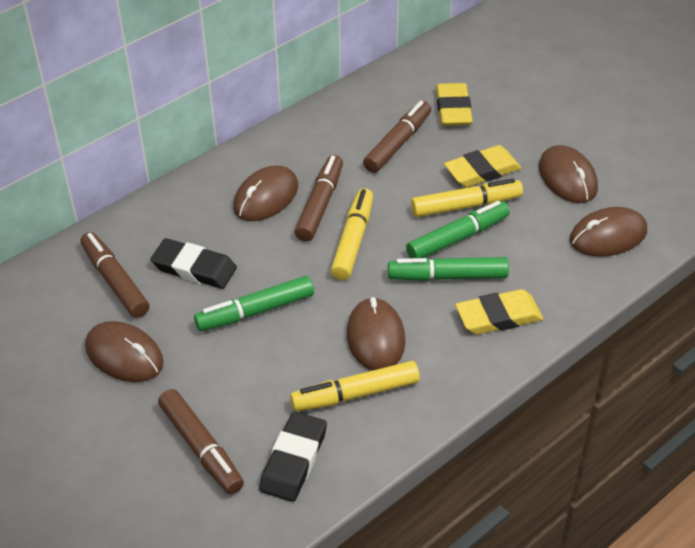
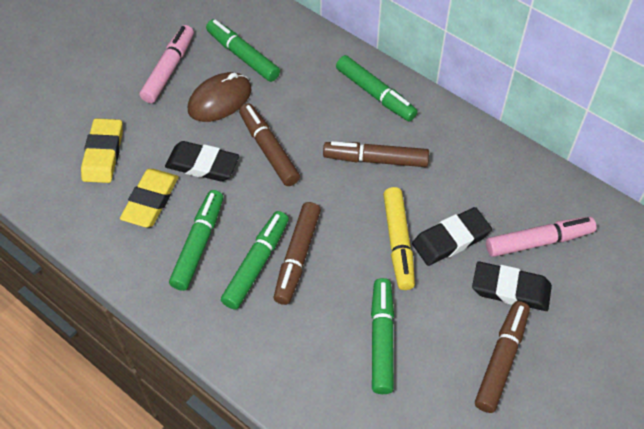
black eraser: [151,238,237,289] [259,412,327,502] = 2 -> [165,141,239,182] [412,207,492,266] [472,261,552,311] = 3
brown mouse: [85,321,164,382] [233,166,298,221] [347,297,406,370] [539,145,598,203] [570,207,647,257] = 5 -> [188,72,252,122] = 1
green marker: [194,276,314,331] [388,257,509,281] [406,201,510,258] = 3 -> [169,190,223,291] [206,19,280,82] [221,211,289,310] [336,55,418,121] [371,278,394,394] = 5
pink marker: none = 0 -> [140,25,194,103] [486,217,596,257] = 2
yellow eraser: [436,83,473,126] [444,145,521,187] [455,289,543,335] = 3 -> [81,118,123,183] [120,169,179,227] = 2
yellow marker: [290,361,420,412] [330,188,373,280] [411,178,523,217] = 3 -> [383,187,415,290] = 1

